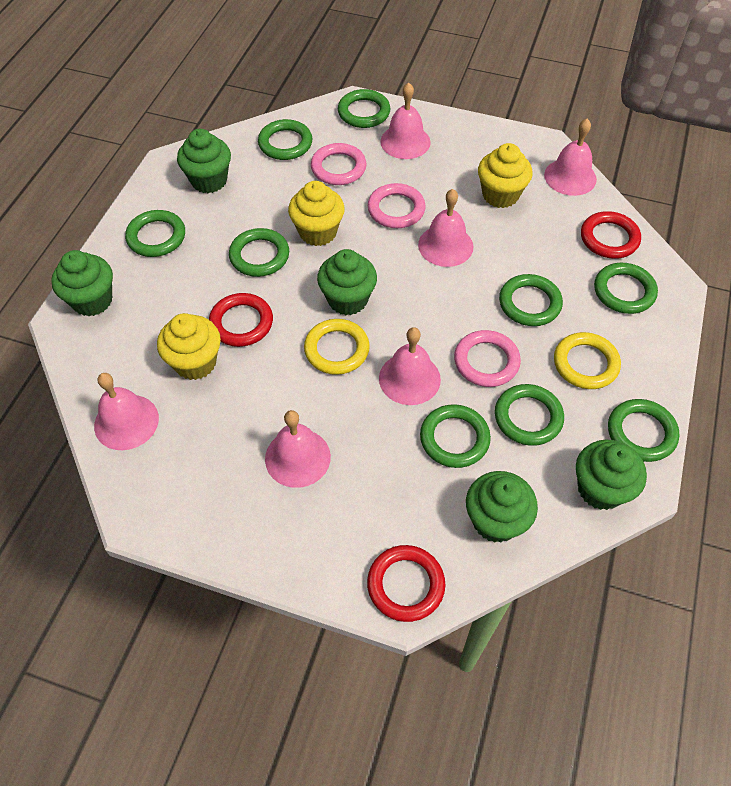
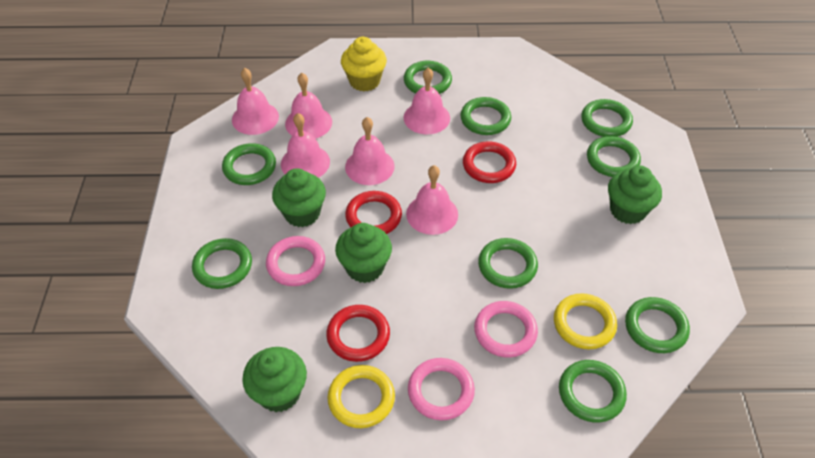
green cupcake: [51,250,113,317] [177,129,231,193] [317,249,377,315] [466,471,538,543] [576,440,647,510] = 5 -> [242,347,307,412] [272,168,326,227] [335,223,392,283] [608,165,662,224] = 4
yellow cupcake: [157,313,221,380] [288,181,345,246] [478,143,532,208] = 3 -> [341,37,387,92] = 1

